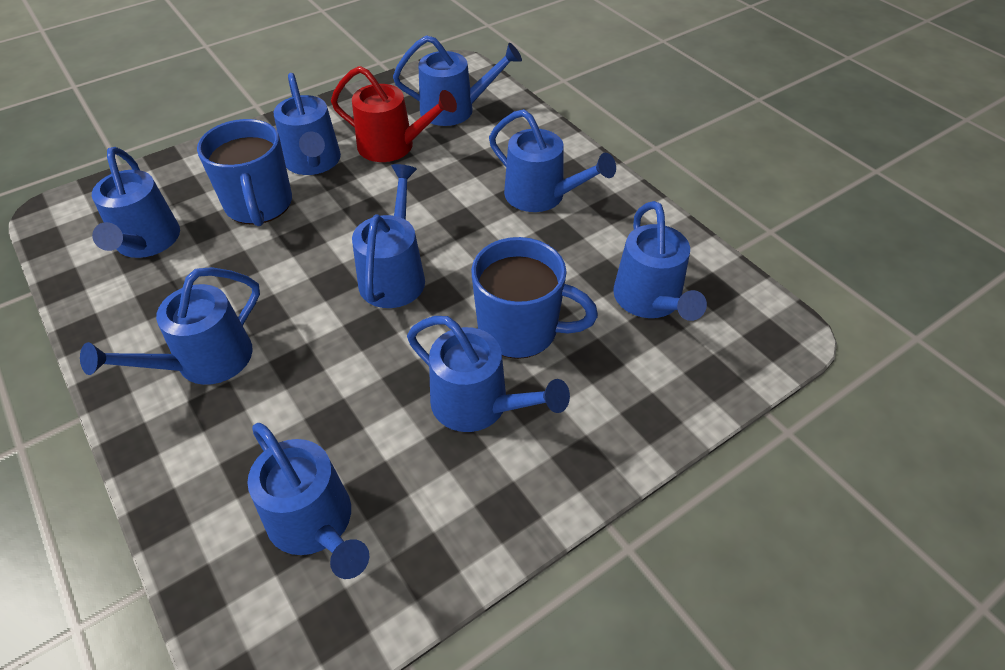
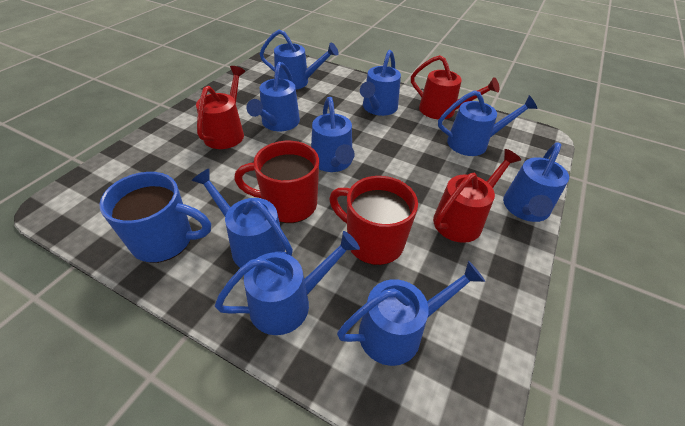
blue mug: [197,119,292,226] [471,237,598,359] = 2 -> [99,172,211,263] = 1
red mug: none = 0 -> [234,141,319,223] [329,176,418,265] = 2
red watering can: [331,66,457,162] = 1 -> [196,66,245,149] [411,55,499,120] [433,149,521,243] = 3

